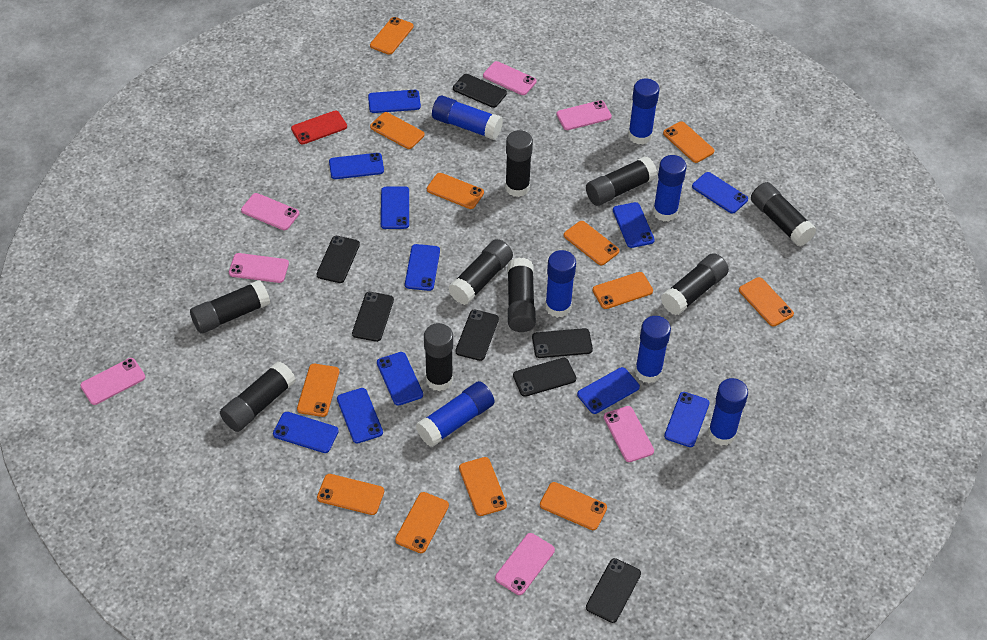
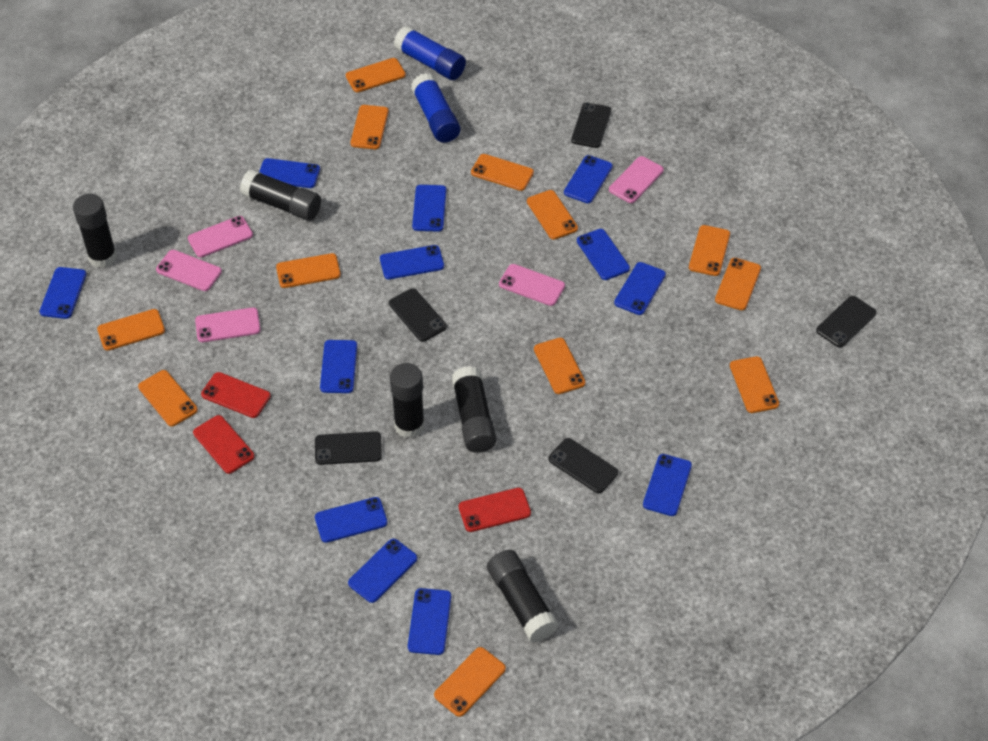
black glue stick: [190,280,270,334] [220,361,296,432] [424,323,453,391] [448,239,513,305] [505,130,533,197] [507,258,536,332] [586,156,657,206] [661,253,729,315] [751,182,817,246] = 9 -> [73,194,117,268] [240,169,321,221] [390,363,425,438] [452,366,496,453] [487,550,559,642] = 5
black phone: [316,236,360,283] [352,292,394,342] [453,74,507,108] [455,309,499,361] [513,358,576,397] [532,328,593,358] [586,558,641,623] = 7 -> [315,431,382,465] [389,288,447,342] [548,438,618,493] [571,102,611,148] [816,296,876,347] = 5
blue glue stick: [416,381,494,447] [432,96,503,140] [545,250,576,318] [628,78,659,144] [635,316,671,383] [653,155,687,222] [708,378,748,446] = 7 -> [394,26,466,80] [411,73,460,143] = 2
blue phone: [273,412,339,453] [329,153,384,179] [337,388,383,443] [368,90,421,113] [377,352,423,406] [381,186,409,229] [405,244,440,291] [577,367,640,414] [613,202,655,248] [664,392,710,447] [692,172,748,214] = 11 -> [39,267,87,319] [259,158,320,188] [315,497,388,543] [320,340,357,393] [348,539,417,603] [380,245,444,279] [408,588,451,655] [412,185,446,232] [564,155,613,203] [577,229,630,280] [614,262,666,315] [643,454,692,516] = 12
pink phone: [80,358,145,405] [229,253,289,283] [241,193,299,230] [483,61,537,95] [495,533,555,595] [556,100,612,130] [604,406,654,462] = 7 -> [156,250,222,291] [188,216,253,258] [195,307,261,342] [499,264,565,306] [609,156,664,203] = 5
red phone: [291,111,347,144] = 1 -> [193,415,255,474] [201,372,271,418] [459,488,531,532] = 3

